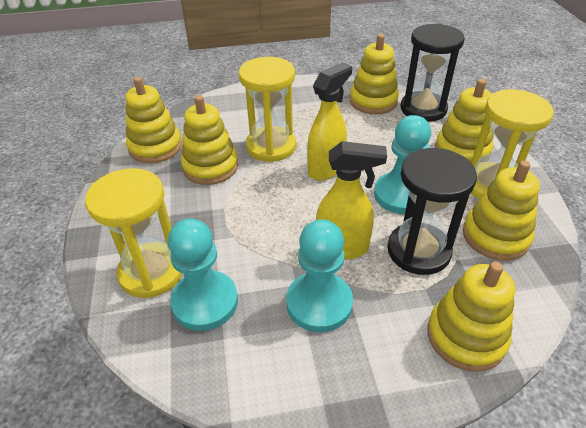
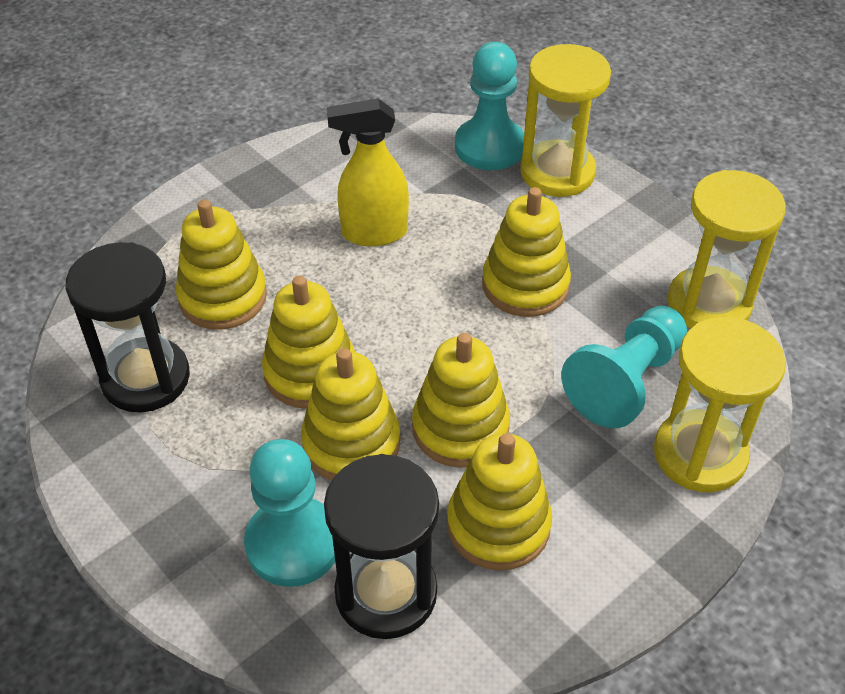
yellow spray bottle: [307,62,352,181] [316,141,387,260] = 2 -> [327,98,409,246] = 1

